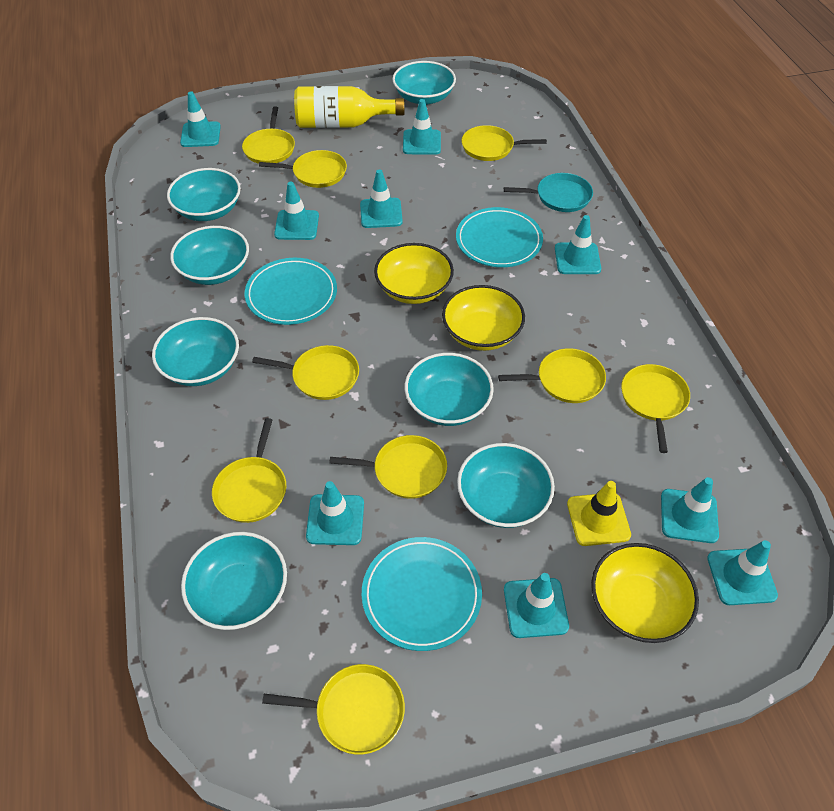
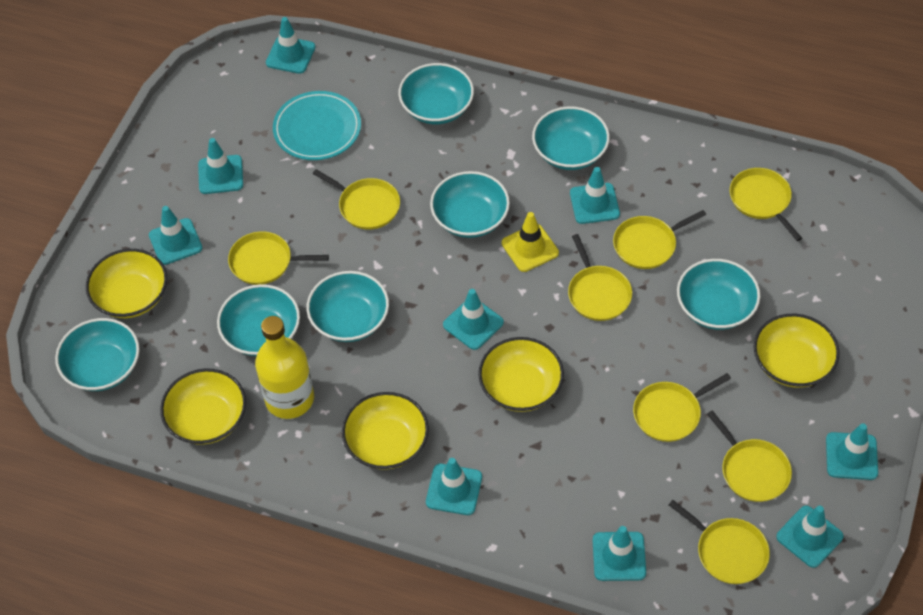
turquoise pan: [504,173,593,212] = 1 -> none = 0
turquoise plate: [245,258,337,325] [362,537,482,651] [456,207,543,267] = 3 -> [273,91,361,160] = 1
yellow bowl: [374,243,454,304] [442,285,525,351] [591,543,699,643] = 3 -> [86,249,167,318] [160,368,246,445] [342,392,429,470] [478,337,564,412] [753,314,840,388] = 5
yellow pan: [212,418,286,523] [242,106,295,164] [252,345,359,400] [259,150,347,188] [262,664,405,755] [329,435,447,499] [462,125,547,161] [498,348,606,403] [621,364,690,453] = 9 -> [228,231,329,285] [313,169,400,230] [568,234,632,321] [613,210,706,269] [633,373,731,442] [669,500,770,584] [707,410,792,502] [730,168,802,241] = 8

